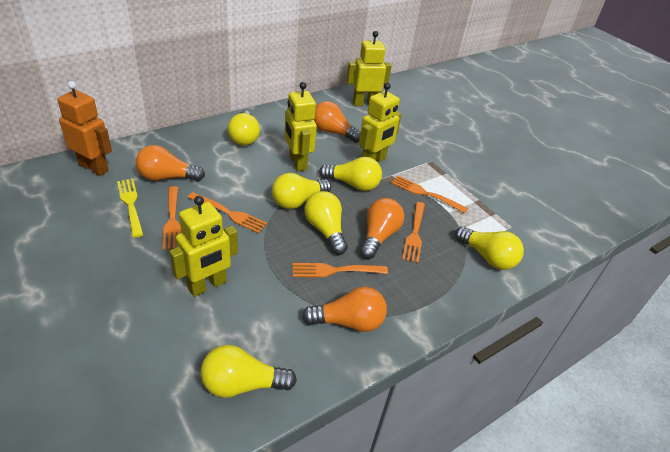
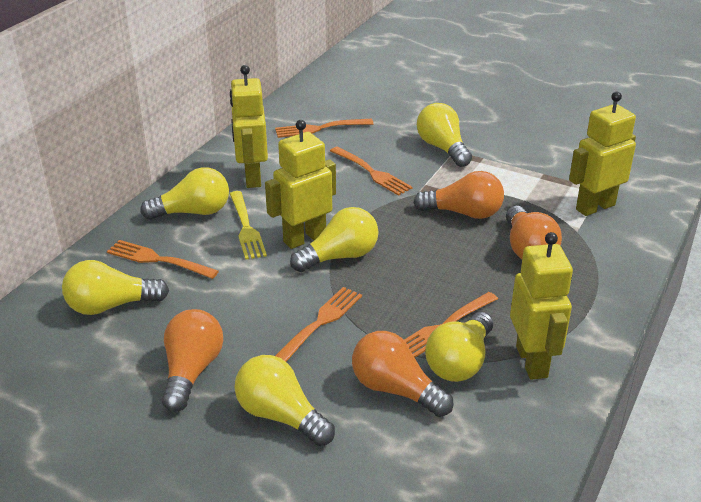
orange robot: [57,81,112,176] = 1 -> none = 0

